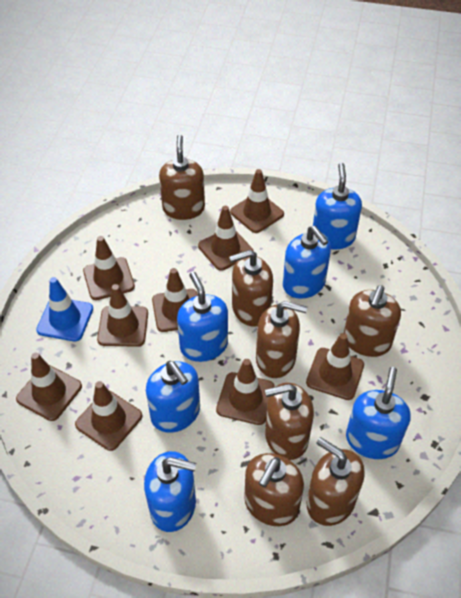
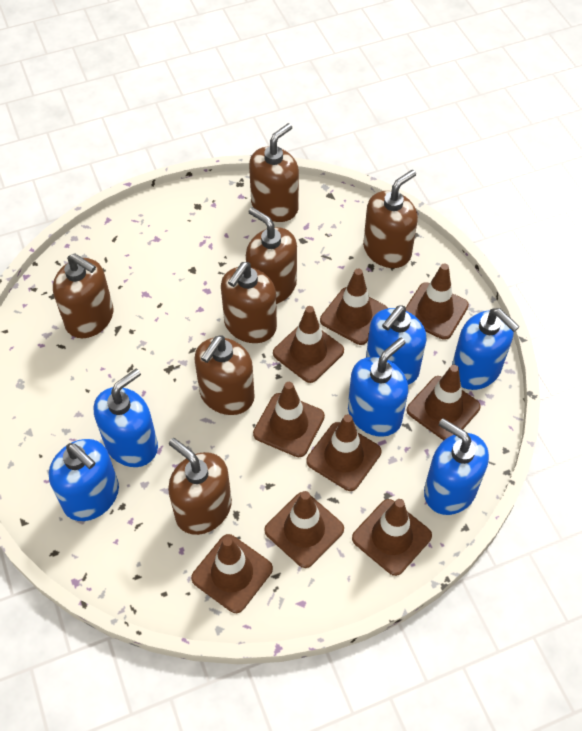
blue traffic cone: [36,277,93,341] = 1 -> none = 0

